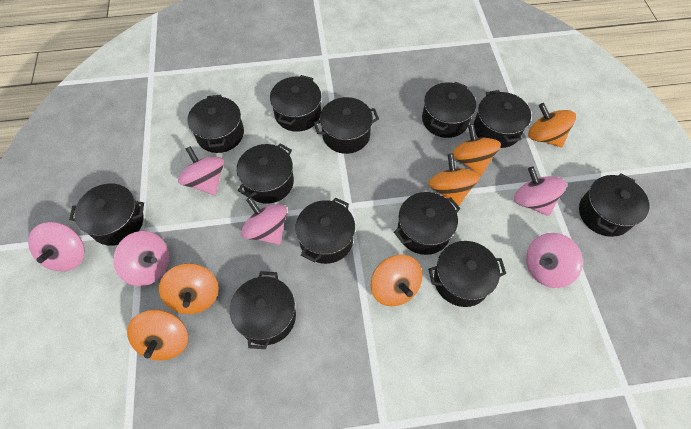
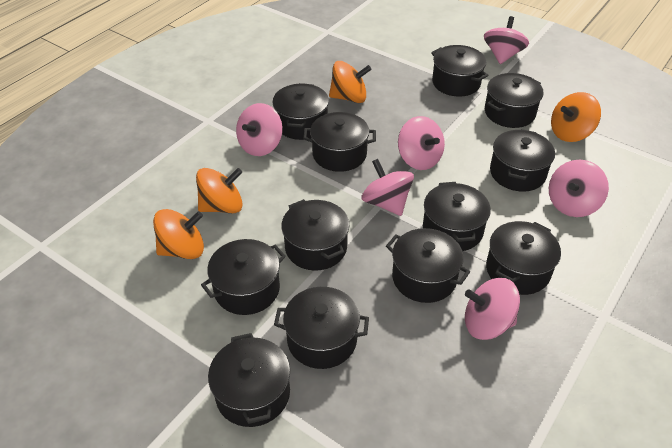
orange spinning top: [127,310,188,361] [159,263,219,314] [371,255,422,306] [428,154,480,206] [452,124,501,176] [528,103,576,147] = 6 -> [153,209,204,259] [196,168,243,213] [329,61,371,103] [551,92,601,142] = 4

